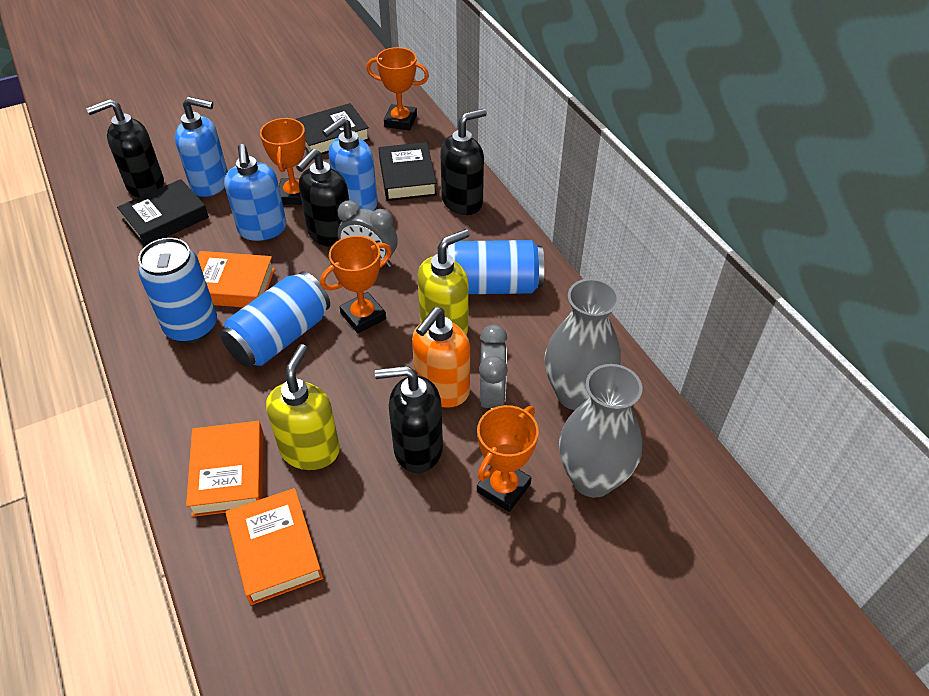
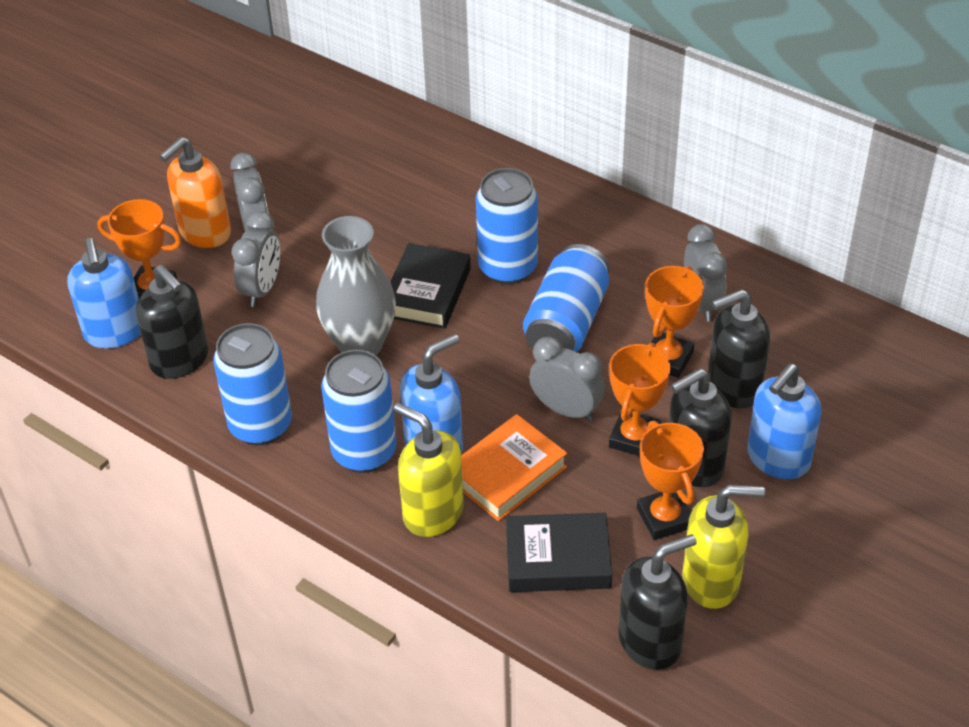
black book: [117,179,209,247] [295,103,370,154] [378,142,437,201] = 3 -> [390,243,471,329] [506,513,612,592] = 2
blue can: [138,238,217,343] [220,271,330,367] [446,240,544,294] = 3 -> [213,323,292,445] [321,350,397,473] [476,168,538,285] [523,244,610,352] = 4
grey clock: [338,200,398,267] [479,324,508,410] = 2 -> [230,153,269,231] [232,211,280,307] [529,337,605,421] [684,224,727,321] = 4
grey vase: [545,278,621,410] [559,364,642,498] = 2 -> [316,216,396,355] = 1
orange book: [186,421,263,517] [197,251,275,307] [226,488,323,605] = 3 -> [461,414,567,521] = 1

